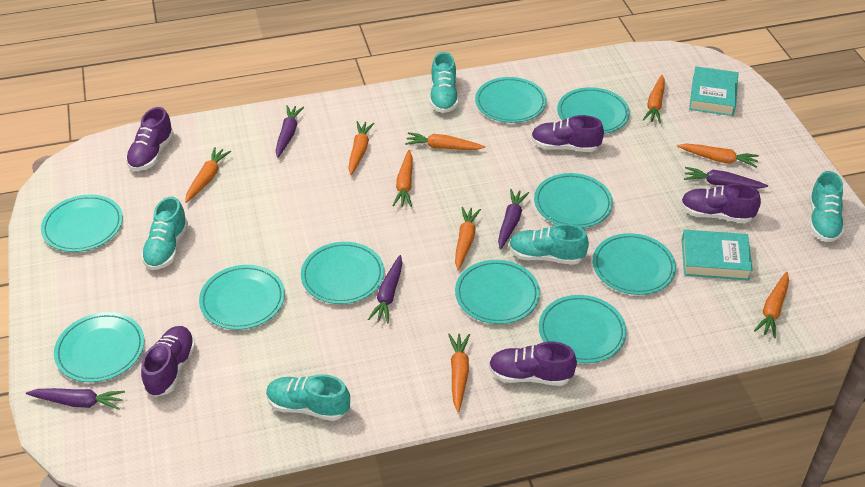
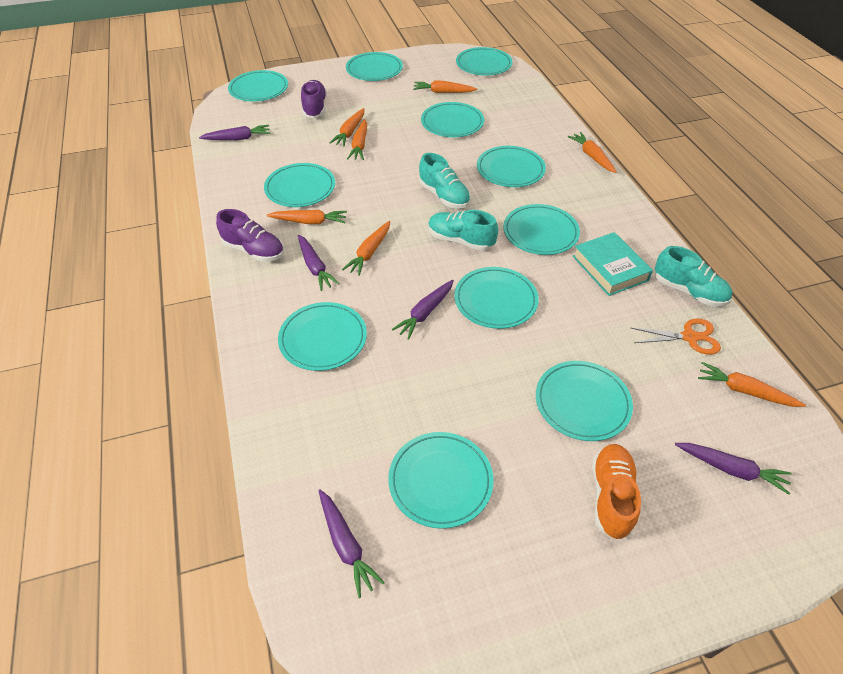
orange carrot: [185,147,231,203] [348,121,374,175] [392,150,413,207] [405,132,485,150] [448,334,470,412] [455,207,481,270] [643,75,665,123] [677,144,759,168] [754,272,789,338] = 9 -> [267,210,347,224] [329,108,364,146] [342,221,390,276] [347,119,367,160] [413,80,477,93] [568,132,616,173] [698,362,806,407] = 7
orange scissors: none = 0 -> [631,319,721,354] = 1
orange shoe: none = 0 -> [592,444,641,540] = 1
purple shoe: [126,107,174,171] [141,326,196,397] [489,342,577,386] [531,115,604,152] [681,183,761,223] = 5 -> [216,209,284,262] [301,80,327,118] = 2
turquoise book: [682,230,753,280] [689,66,738,116] = 2 -> [573,232,653,296] = 1
turquoise plate: [41,195,123,252] [54,312,144,382] [199,265,285,330] [301,242,384,304] [455,260,540,324] [475,77,547,123] [534,173,613,228] [539,295,627,363] [557,87,630,134] [593,233,676,295] = 10 -> [228,70,288,101] [264,163,335,207] [278,302,367,371] [346,52,403,81] [388,432,493,529] [421,102,484,137] [454,267,539,329] [456,47,513,76] [477,146,546,187] [503,204,580,255] [536,361,633,441] = 11
turquoise shoe: [141,197,188,270] [266,374,350,421] [430,52,459,113] [509,224,589,265] [809,171,844,242] = 5 -> [419,153,471,208] [428,210,498,251] [655,246,732,307] = 3

